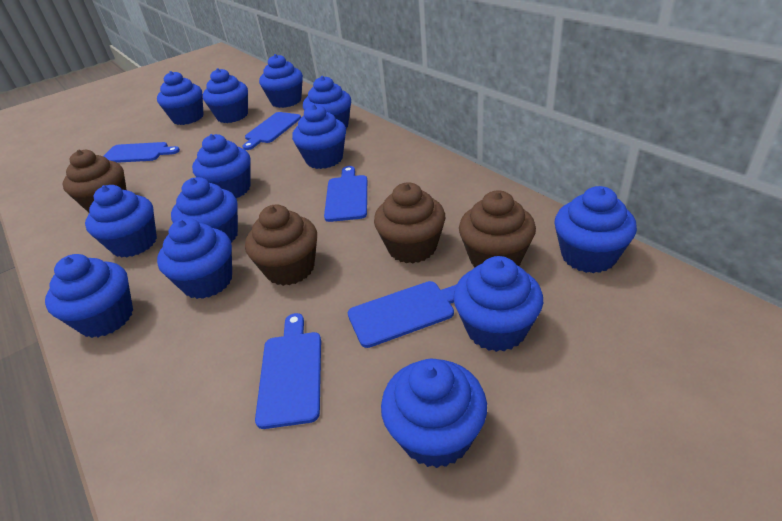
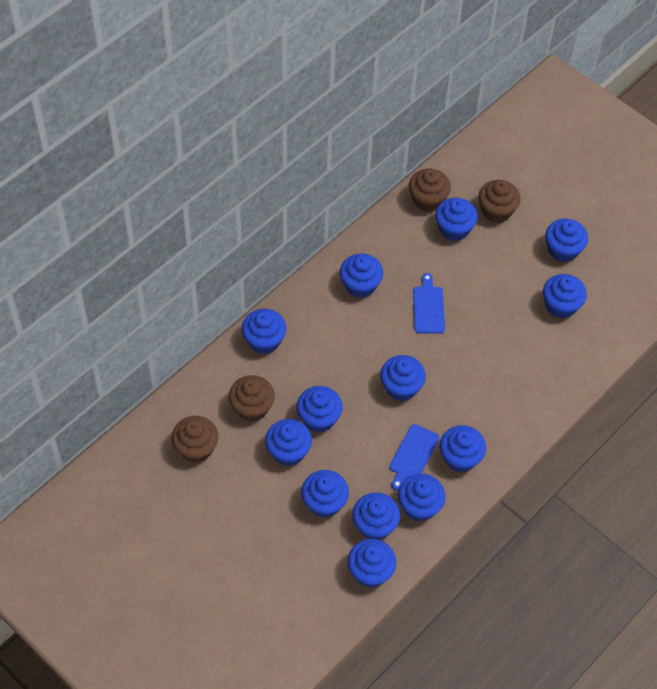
blue cutting board: [104,142,180,163] [242,112,301,150] [255,313,321,429] [324,166,367,222] [348,281,457,348] = 5 -> [389,424,439,490] [413,273,445,334] = 2

